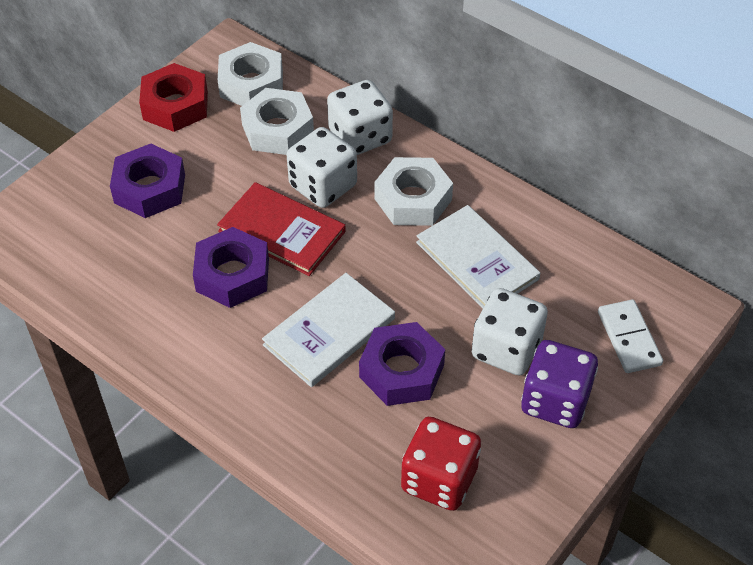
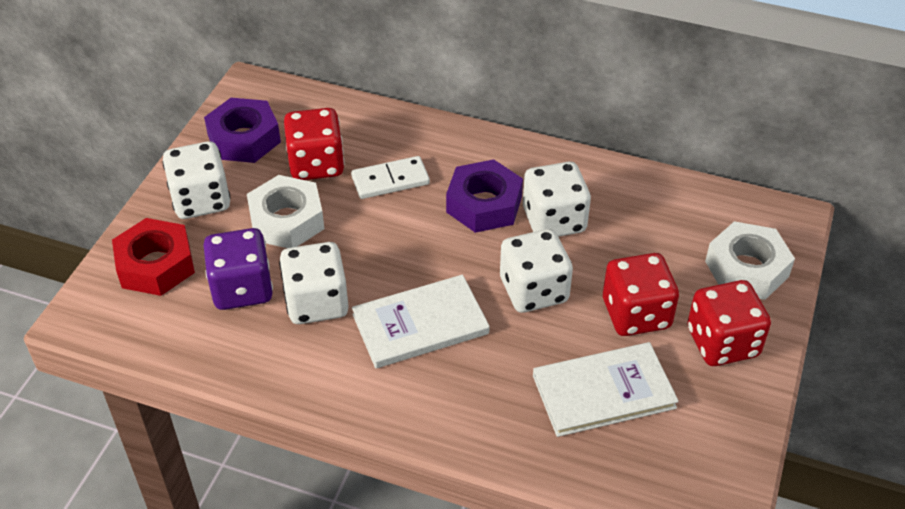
purple nut: [110,144,185,218] [193,227,269,308] [359,322,445,406] = 3 -> [204,98,281,163] [446,159,523,233] = 2
red book: [217,182,346,276] = 1 -> none = 0
red dice: [401,417,481,511] = 1 -> [284,108,345,180] [603,253,679,336] [687,280,771,366] = 3
white dice: [287,127,357,208] [327,80,393,155] [472,288,548,376] = 3 -> [162,141,231,219] [279,242,349,324] [500,229,573,313] [523,162,591,237] = 4
white nut: [218,42,283,106] [240,88,314,155] [375,157,453,226] = 3 -> [247,175,324,248] [705,221,795,300] = 2

